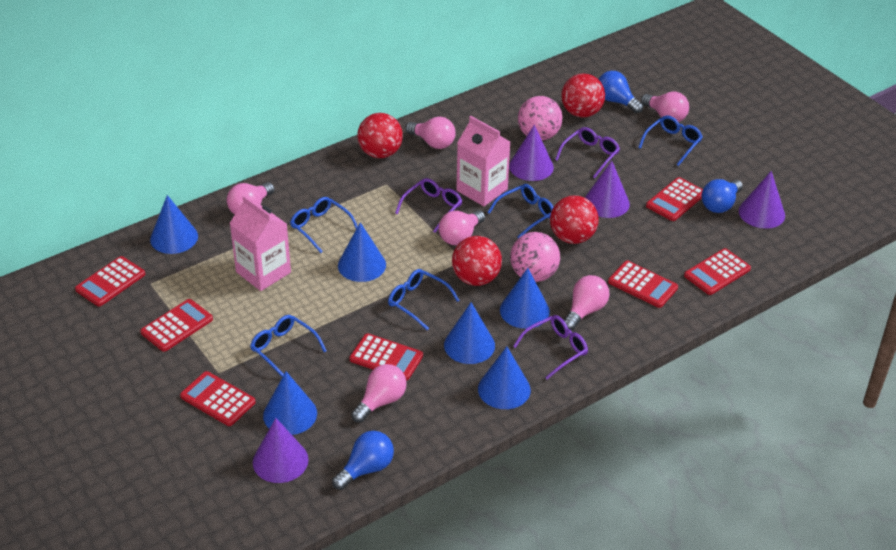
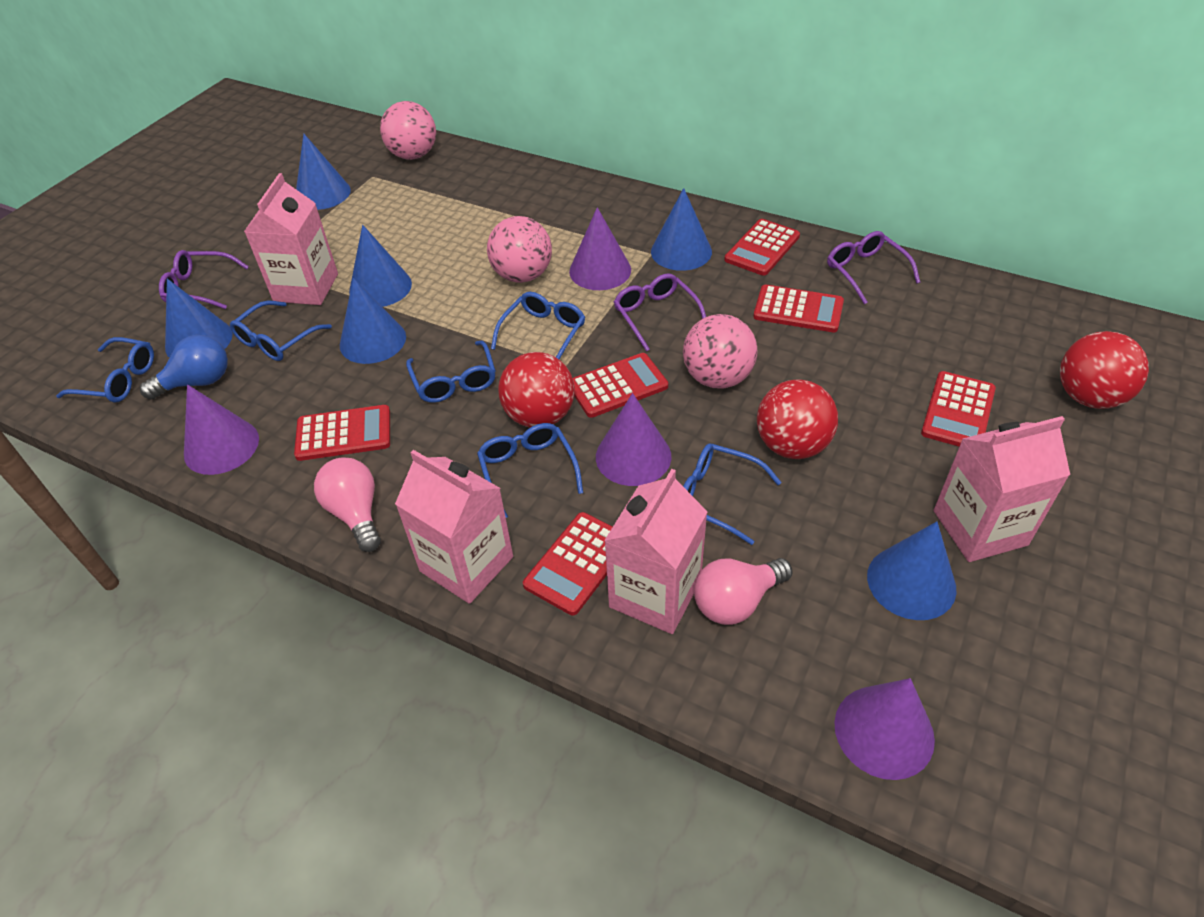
blue glasses: [250,315,326,377] [290,197,358,253] [388,269,460,330] [487,184,553,238] [638,116,703,166] = 5 -> [56,337,154,403] [230,301,332,361] [406,341,496,403] [477,423,583,518] [491,292,585,359] [683,443,782,545] = 6
blue light bulb: [332,431,394,490] [599,71,643,113] [701,179,743,213] = 3 -> [140,335,228,400] = 1
pink ball: [510,232,560,282] [518,96,562,141] = 2 -> [380,101,436,160] [487,216,552,283] [683,314,758,388] = 3
pink carton: [229,195,291,291] [456,116,510,206] = 2 -> [244,173,338,305] [395,450,513,604] [604,469,708,634] [934,416,1070,562] = 4
pink light bulb: [227,182,274,214] [351,364,407,423] [406,117,456,149] [439,210,485,245] [564,275,610,330] [641,92,689,122] = 6 -> [314,457,381,552] [694,558,792,625] = 2
red ball: [357,113,403,158] [452,236,502,286] [550,195,599,244] [561,74,605,117] = 4 -> [498,352,575,428] [757,379,838,459] [1060,331,1149,409] = 3
red calculator: [75,256,145,307] [140,299,213,352] [180,371,256,426] [349,333,423,381] [608,261,678,308] [646,177,703,221] [684,248,751,295] = 7 -> [294,405,390,461] [523,512,613,615] [573,353,668,418] [724,219,800,276] [753,285,844,332] [921,371,996,447] = 6

